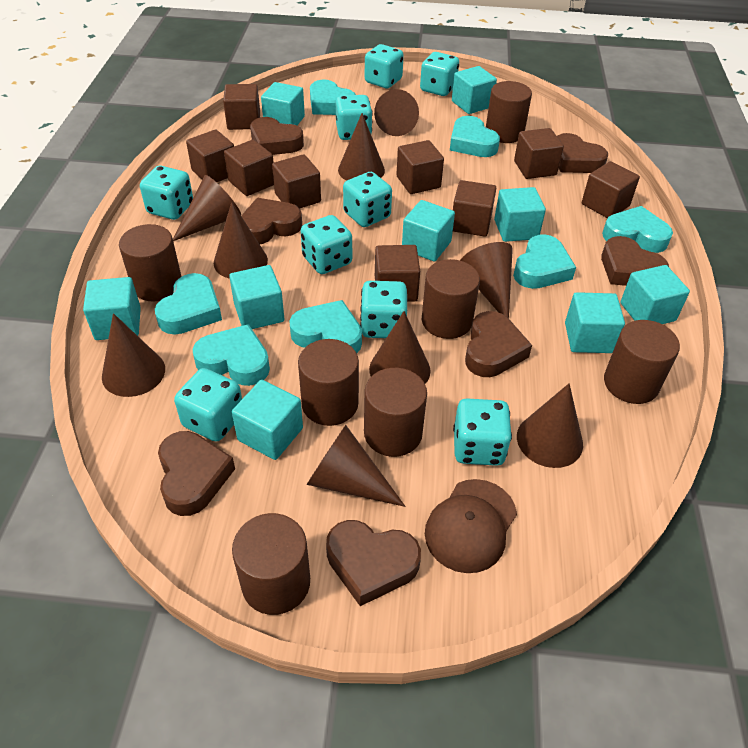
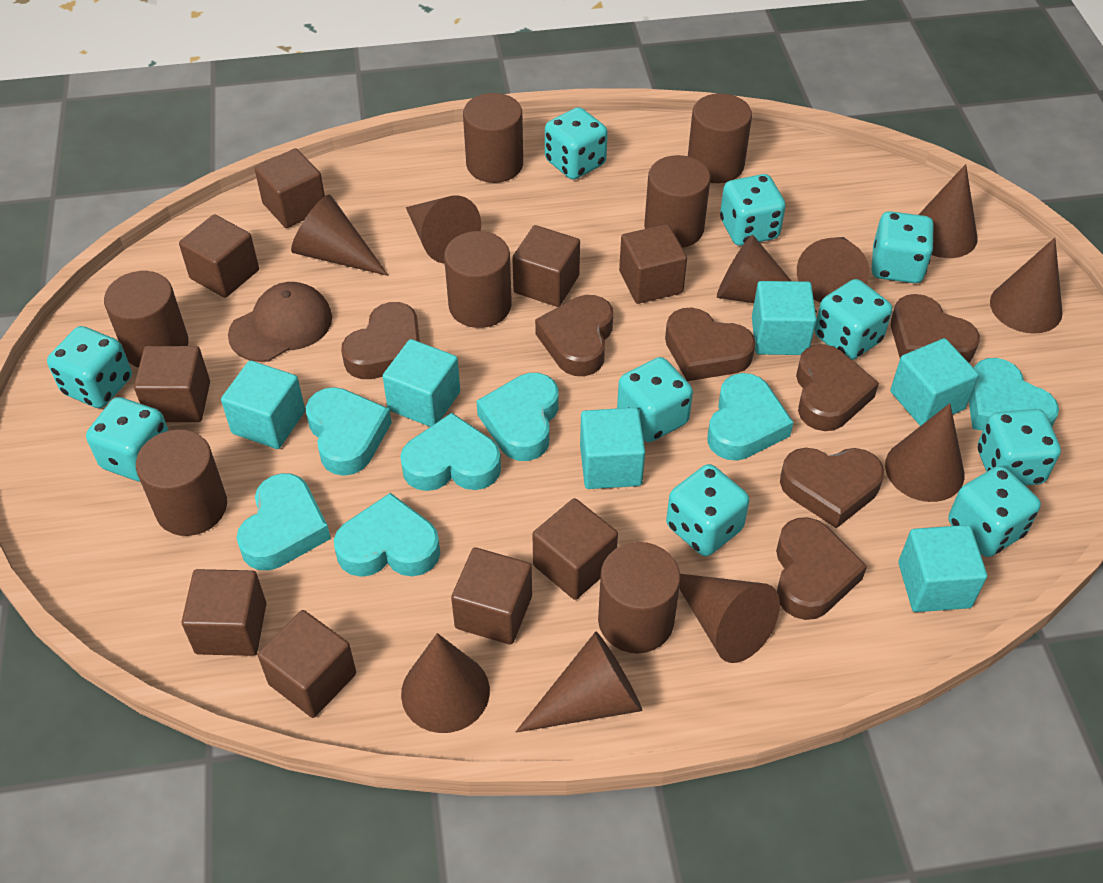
brown cone: [102,313,165,397] [173,175,241,241] [214,202,268,279] [306,425,405,507] [338,113,385,181] [369,311,431,384] [374,89,419,136] [460,242,513,318] [517,383,583,468] = 9 -> [291,194,389,276] [401,633,490,733] [406,196,481,264] [516,632,642,733] [679,574,780,663] [717,235,817,312] [797,237,869,303] [885,403,964,502] [918,164,978,258] [990,238,1063,334] = 10
turquoise cube: [83,277,141,340] [229,265,284,329] [232,380,303,460] [261,82,305,126] [402,200,455,262] [452,66,497,114] [494,187,546,242] [565,292,625,353] [620,265,690,324] = 9 -> [221,360,305,449] [383,339,460,427] [580,407,645,489] [752,281,817,355] [890,338,979,426] [898,525,987,612] = 6
turquoise dice: [140,166,193,220] [174,368,242,442] [301,215,352,274] [336,95,373,140] [343,172,392,227] [360,281,407,338] [365,44,404,88] [420,52,459,96] [453,398,512,466] = 9 -> [47,326,132,408] [86,397,169,482] [545,107,608,180] [617,357,693,442] [666,464,749,556] [720,174,786,246] [814,279,892,360] [872,211,934,283] [948,466,1041,557] [978,409,1061,486] = 10

